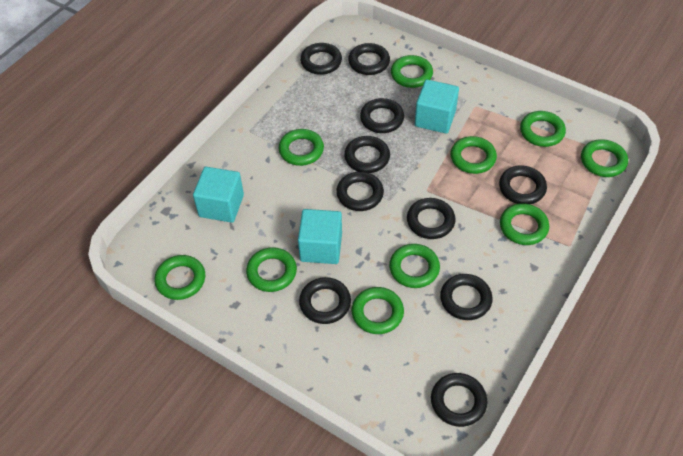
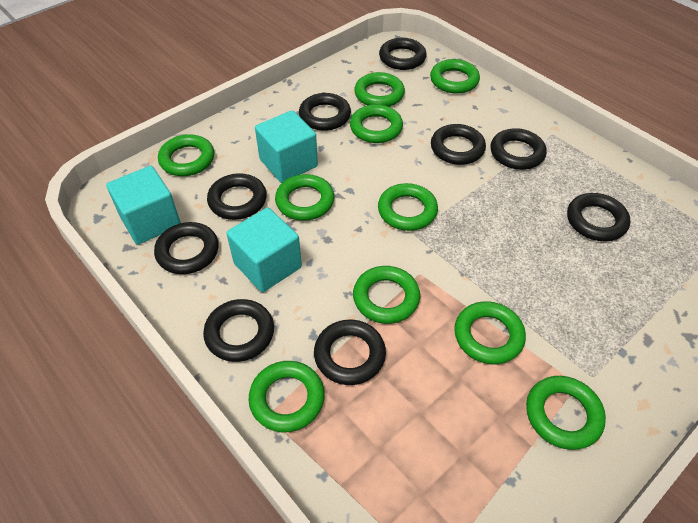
black ring: [299,277,351,324] [300,43,342,75] [336,172,384,211] [344,136,390,173] [348,43,390,75] [360,98,404,133] [407,198,456,239] [431,373,487,427] [440,274,493,320] [499,166,547,204] = 10 -> [154,222,219,274] [203,299,274,362] [207,173,267,220] [299,93,351,131] [314,320,386,385] [379,38,427,70] [431,124,486,165] [491,128,547,170] [567,193,630,242] = 9

